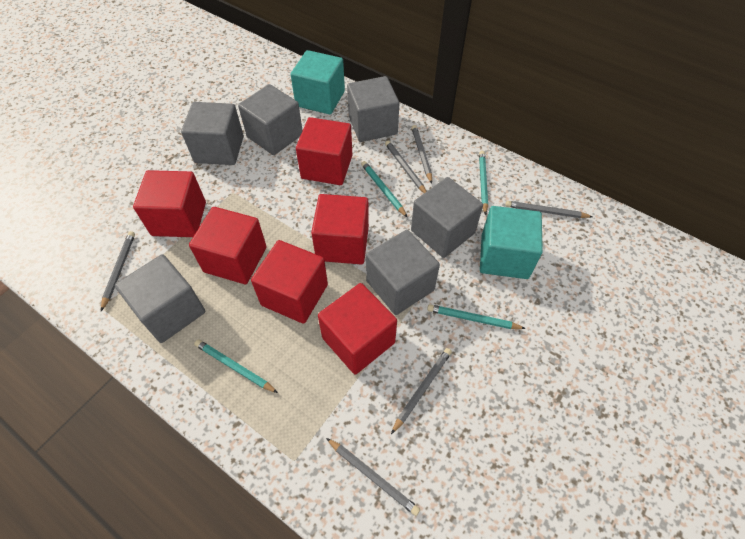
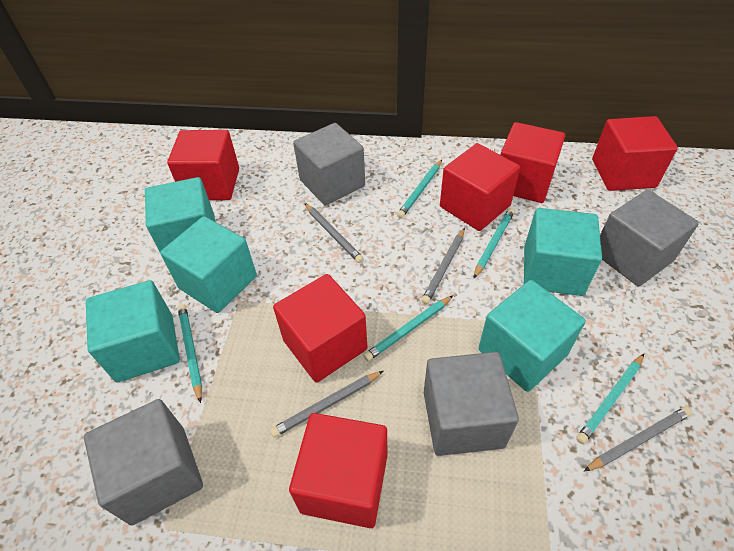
grey cube: [115,254,205,343] [181,102,244,165] [238,84,303,155] [347,76,399,142] [366,230,440,315] [411,177,483,258] = 6 -> [84,399,203,526] [293,123,365,205] [424,352,519,456] [600,190,699,286] = 4
grey pencil: [101,231,135,311] [326,438,420,516] [385,140,427,193] [391,348,452,434] [412,125,432,184] [505,201,593,218] = 6 -> [270,371,383,438] [305,203,364,263] [421,228,465,304] [584,406,692,472] = 4
turquoise cube: [291,50,345,114] [480,206,543,279] = 2 -> [86,280,180,382] [145,177,215,252] [160,216,257,313] [478,280,586,392] [524,208,602,296] = 5
turquoise pencil: [194,339,278,393] [361,161,408,218] [427,304,526,329] [479,151,488,215] = 4 -> [178,304,202,403] [363,296,453,361] [397,160,442,218] [473,208,515,279] [576,354,644,444] = 5

